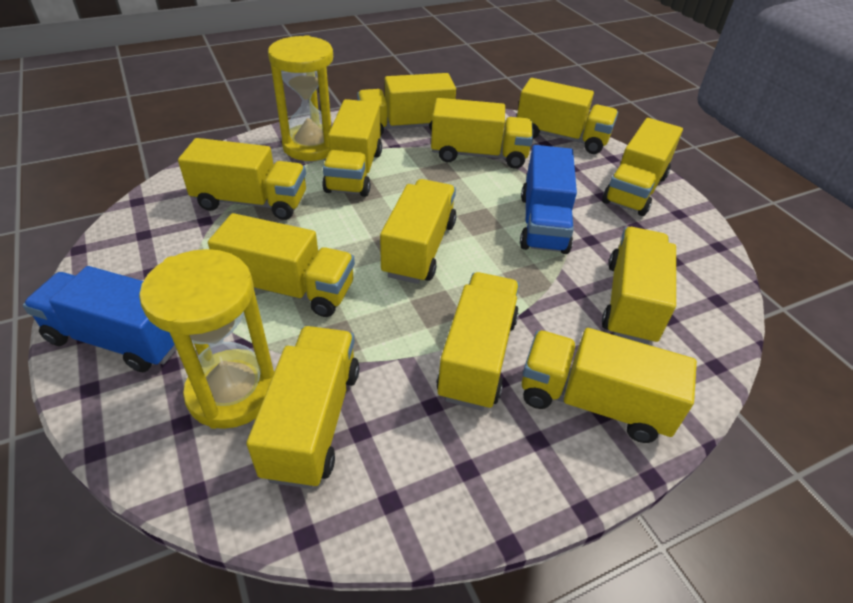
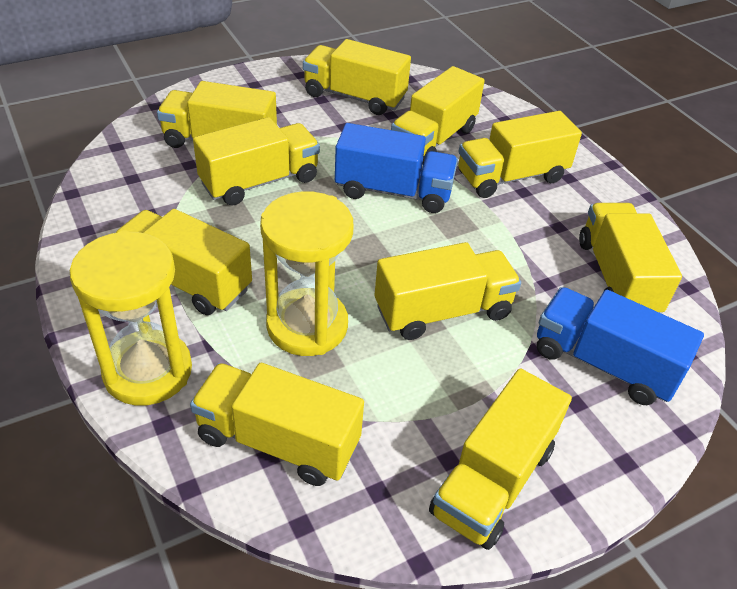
yellow truck: [178,138,306,220] [208,213,355,317] [246,326,359,489] [322,99,382,197] [357,73,456,135] [380,179,457,284] [431,98,533,169] [436,272,519,410] [517,78,618,154] [522,328,697,443] [602,118,683,216] [602,227,676,345] = 12 -> [116,209,252,315] [157,81,277,148] [190,363,364,486] [193,117,320,205] [303,39,411,115] [375,242,521,340] [391,66,485,165] [429,368,572,550] [458,111,582,198] [579,203,682,312] = 10

